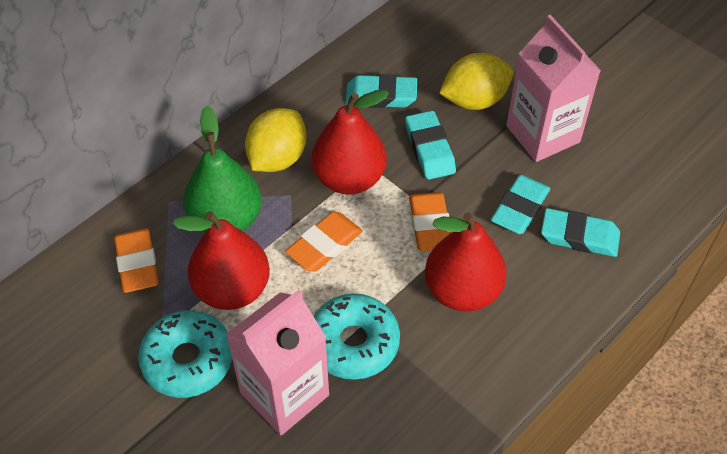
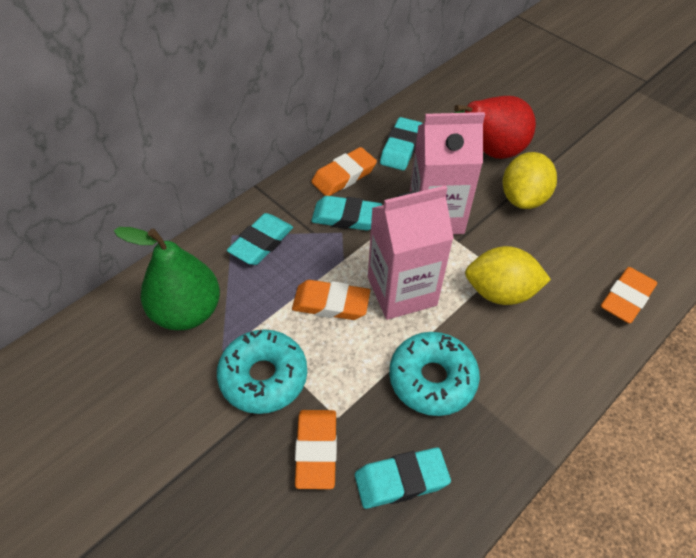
orange eraser: [114,228,159,293] [285,212,363,272] [409,192,451,251] = 3 -> [292,280,370,320] [295,410,337,489] [311,147,377,196] [601,267,657,324] = 4
red pear: [172,211,270,310] [312,90,389,195] [425,213,507,312] = 3 -> [454,96,536,159] = 1

